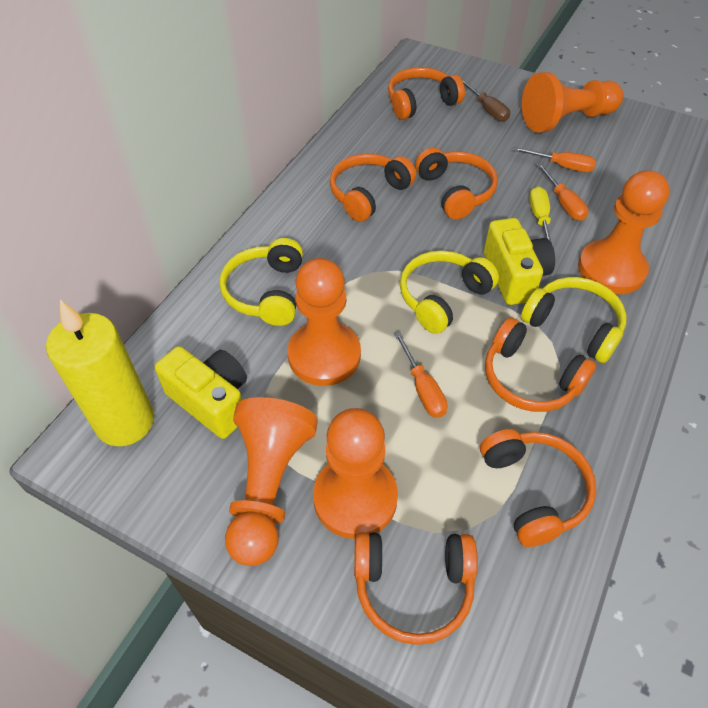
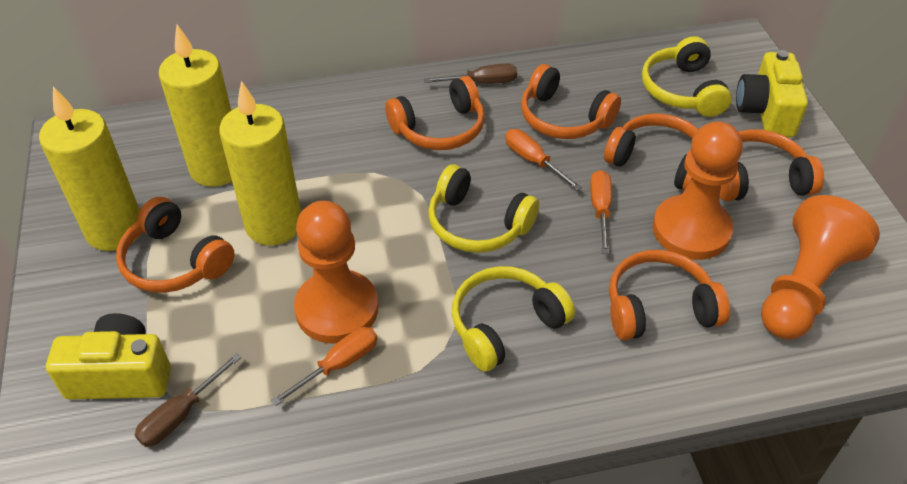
brown screwdriver: [462,79,510,122] = 1 -> [135,353,241,447] [424,64,517,84] = 2
orange pawn: [225,397,318,566] [287,258,361,386] [313,408,398,539] [522,72,623,133] [578,170,670,294] = 5 -> [294,201,378,344] [653,121,743,260] [761,195,880,340] = 3
yellow candle: [46,300,154,447] = 1 -> [39,86,140,251] [159,25,232,187] [219,81,301,245] = 3
yellow screwdriver: [529,187,555,252] = 1 -> none = 0

